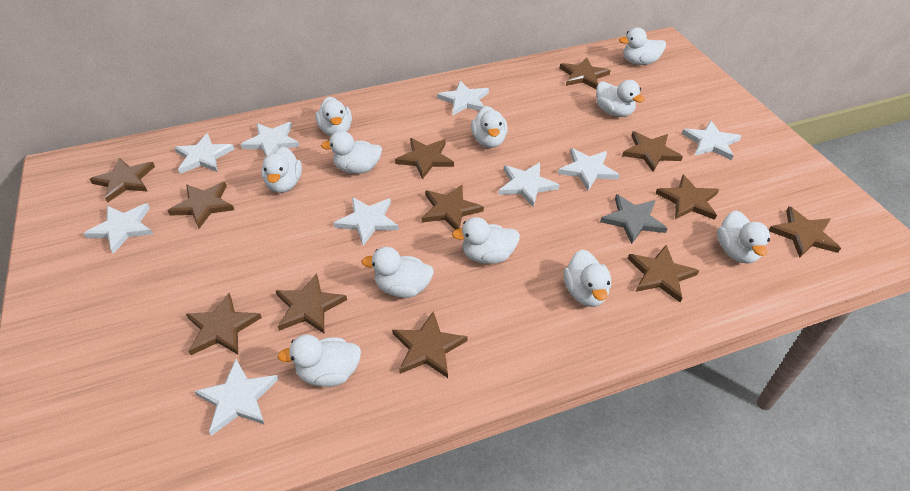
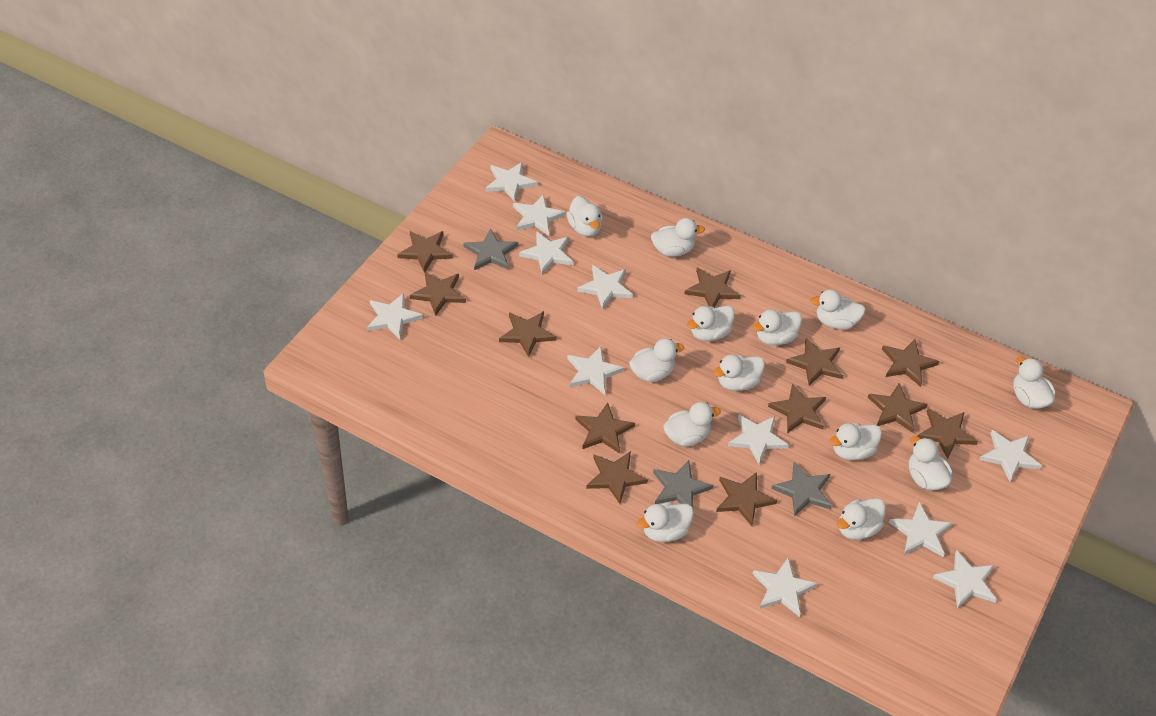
grey star: [600,194,668,244] = 1 -> [464,228,518,270] [653,460,713,508] [771,462,832,516] = 3
white duck: [261,147,302,193] [278,335,361,387] [315,97,352,136] [321,131,382,174] [362,247,434,298] [452,217,520,264] [471,106,508,148] [564,249,611,307] [596,80,645,117] [619,28,666,65] [717,210,770,263] = 11 -> [567,196,603,237] [629,338,684,382] [637,502,694,542] [651,218,705,257] [663,402,721,447] [687,306,735,341] [713,355,765,391] [753,310,802,346] [810,289,866,330] [829,423,882,460] [837,498,886,540] [909,436,952,490] [1013,357,1055,409] = 13
white star: [83,203,153,254] [174,133,234,174] [194,359,279,436] [240,122,300,157] [333,197,399,246] [437,81,489,115] [498,162,559,207] [558,148,619,191] [682,120,741,160] = 9 -> [367,293,423,339] [485,162,538,202] [513,194,566,236] [519,231,573,275] [567,346,624,395] [577,265,633,310] [728,415,789,465] [752,558,817,617] [889,502,953,557] [933,550,997,609] [979,430,1042,482] = 11

